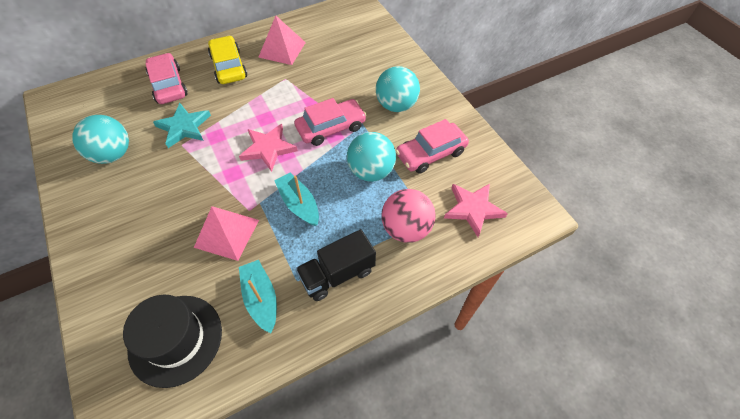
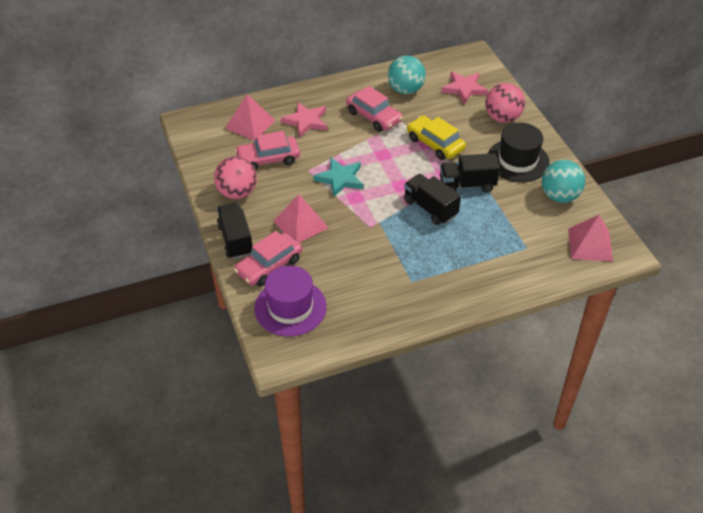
black truck: [296,229,376,301] = 1 -> [217,203,253,259] [404,174,461,225] [440,153,500,192] = 3
pink ball: [381,189,436,243] = 1 -> [214,156,257,199] [485,83,525,123] = 2
pink pyramid: [194,206,259,261] [258,16,306,65] = 2 -> [225,94,276,141] [274,194,329,243] [568,215,613,262] = 3
purple hat: none = 0 -> [254,266,327,336] = 1
turquoise ball: [72,115,129,164] [347,132,396,182] [376,66,420,112] = 3 -> [388,56,426,94] [542,160,585,203] = 2
turquoise boat: [239,260,277,333] [274,173,319,226] = 2 -> none = 0

